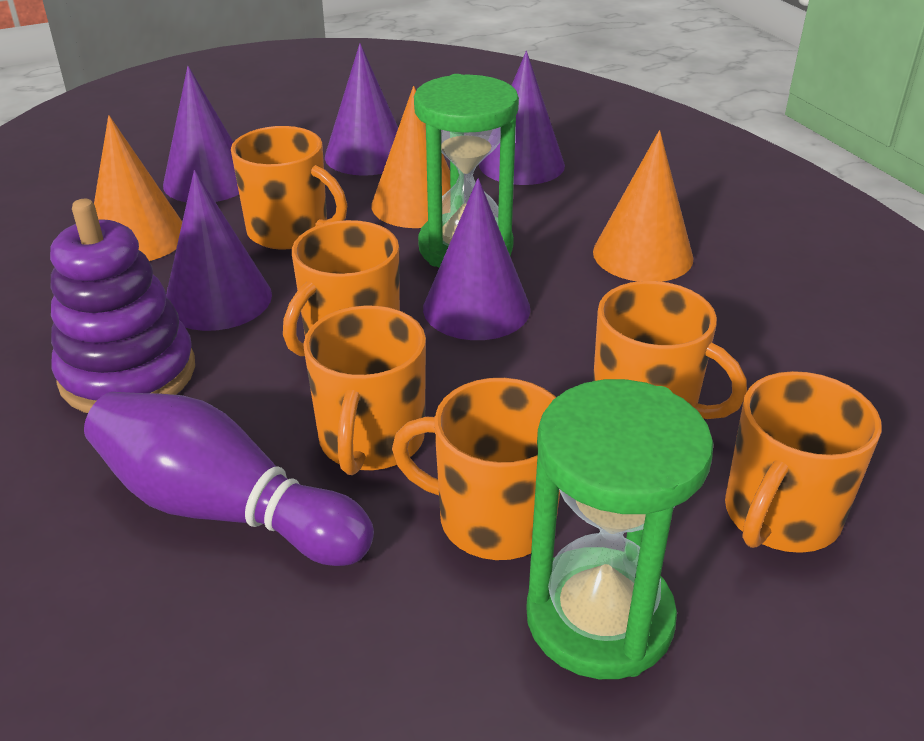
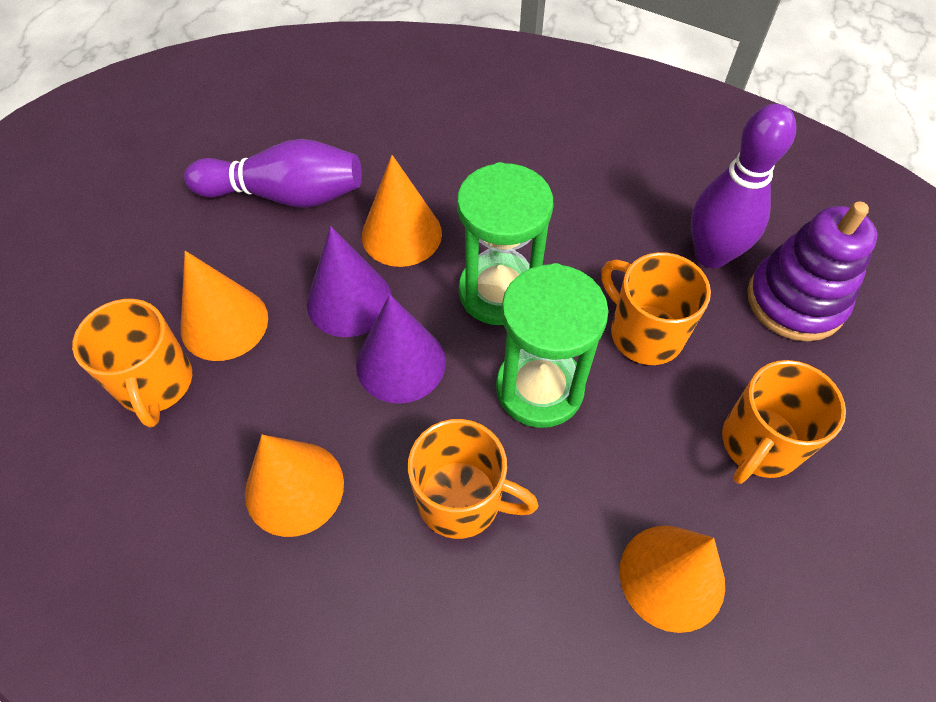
orange cone: [94,115,182,261] [371,86,450,228] [593,130,694,282] = 3 -> [180,251,268,361] [245,435,344,537] [362,155,442,267] [620,526,725,633] = 4
orange mug: [231,126,347,250] [283,220,400,356] [303,306,426,475] [392,378,560,560] [593,281,747,419] [725,371,881,553] = 6 -> [72,299,192,428] [408,419,539,539] [601,252,711,365] [722,360,846,484] = 4
purple bowling pin: [84,392,374,566] = 1 -> [184,139,362,208] [691,104,796,268] = 2
purple cone: [163,66,239,202] [166,170,272,331] [325,43,398,176] [423,178,530,340] [479,51,565,185] = 5 -> [307,226,392,337] [356,294,446,404] = 2

